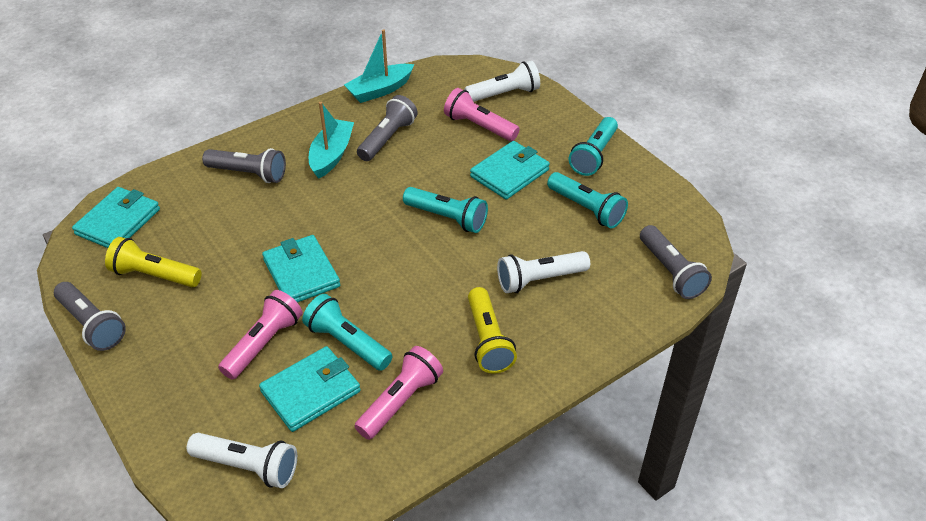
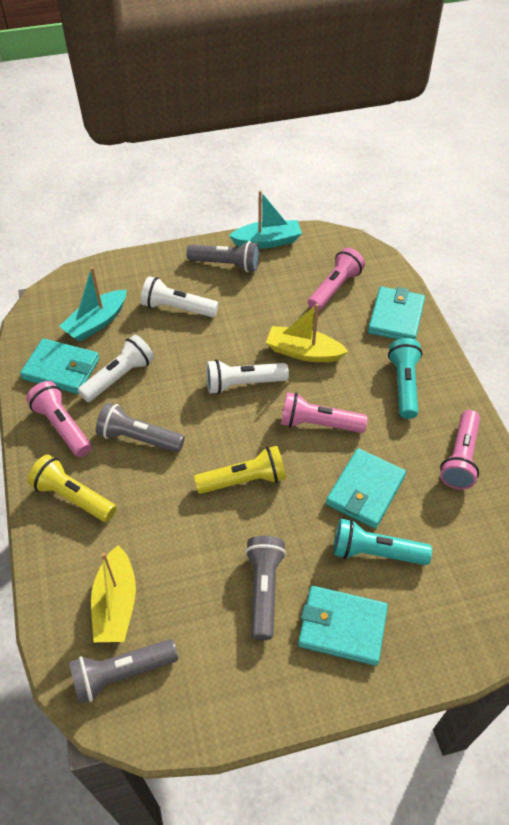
pink flashlight: [218,290,303,380] [355,346,443,440] [444,88,520,141] = 3 -> [26,381,92,457] [281,392,368,433] [308,248,365,311] [440,410,480,490] = 4
turquoise flashlight: [302,294,393,371] [403,187,488,233] [547,172,628,229] [569,117,618,176] = 4 -> [333,518,432,565] [388,338,422,419] = 2
yellow boat: none = 0 -> [91,545,136,642] [266,304,348,362] = 2

